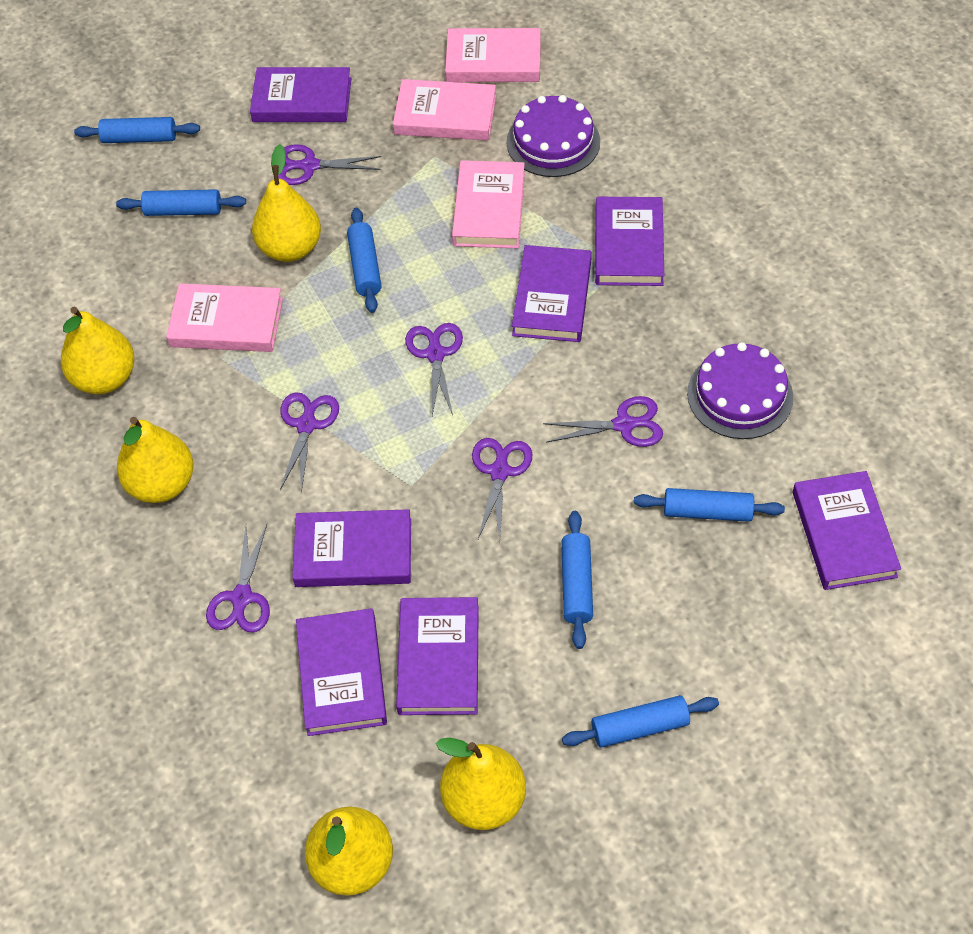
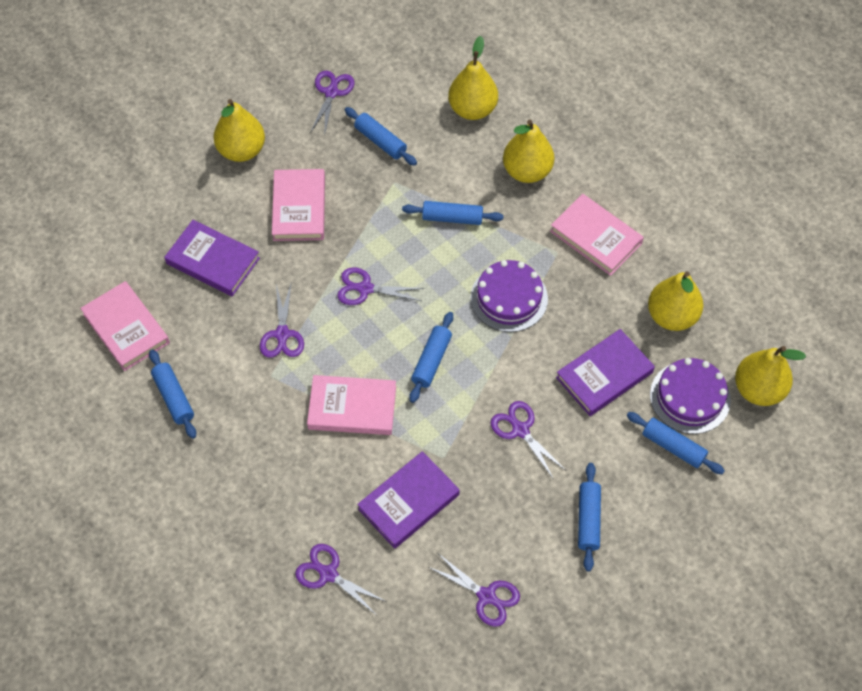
purple book: [250,67,351,122] [292,509,411,587] [296,608,387,736] [396,597,479,715] [512,245,592,342] [595,197,664,286] [793,471,901,590] = 7 -> [164,220,260,296] [357,451,460,549] [556,329,655,416] = 3

